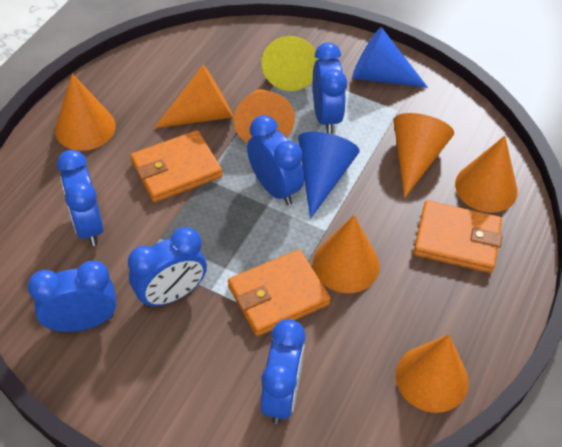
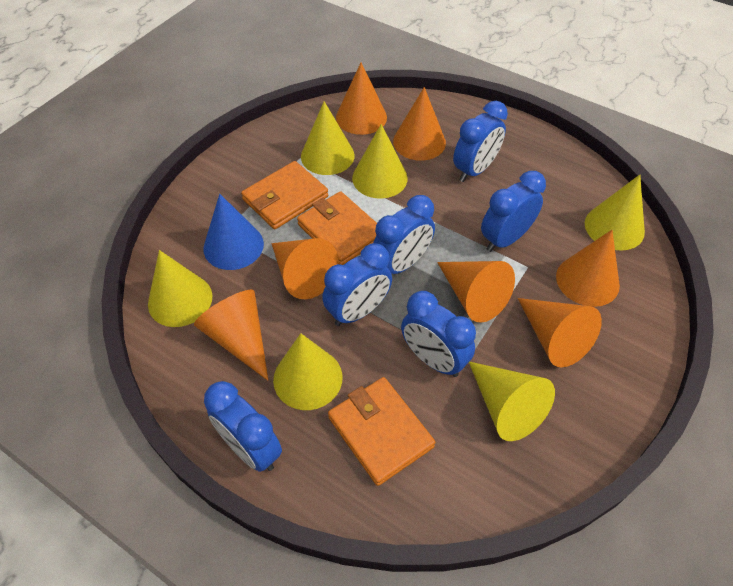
blue cone: [298,132,360,219] [352,27,428,88] = 2 -> [203,194,264,270] = 1
yellow cone: [261,36,319,91] = 1 -> [148,250,212,327] [273,333,343,410] [301,101,355,175] [352,124,408,199] [469,362,555,441] [585,175,645,251] = 6

